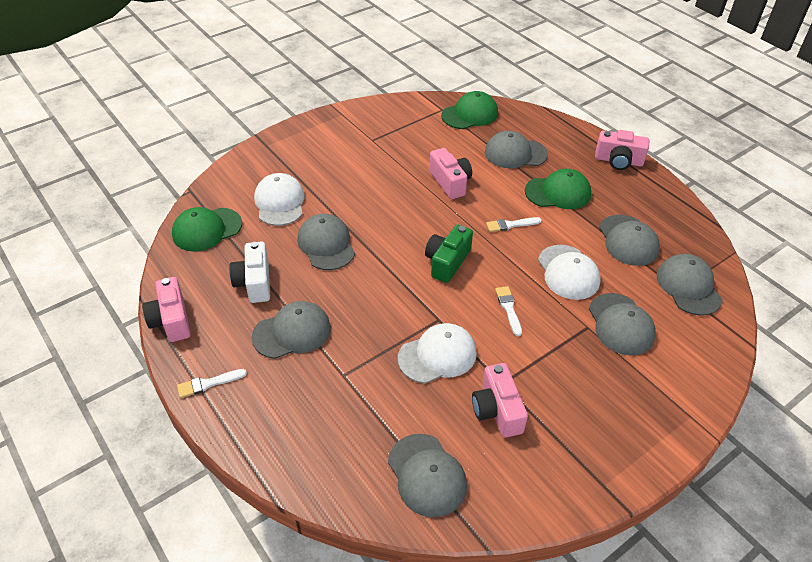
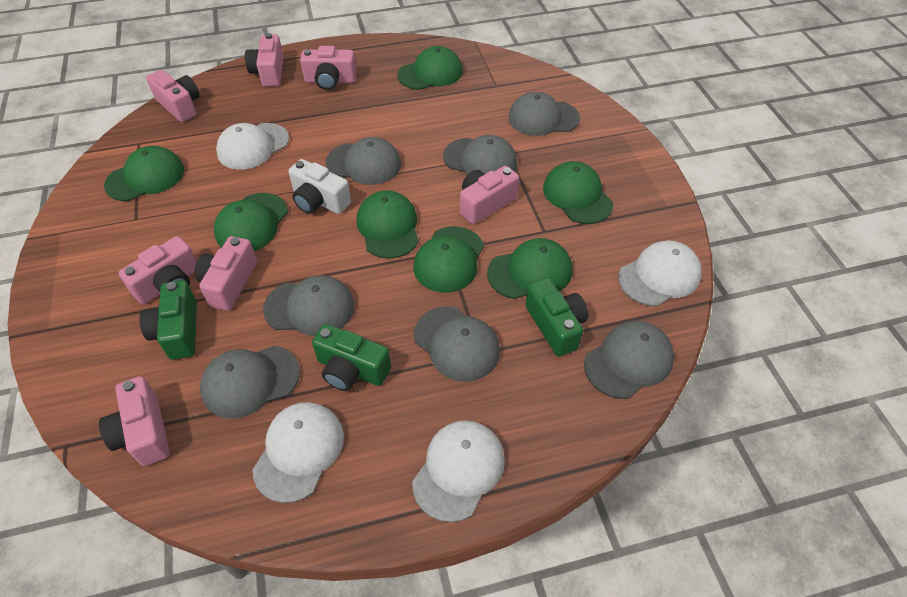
green camera: [425,224,473,283] = 1 -> [140,280,197,360] [312,324,391,391] [525,278,588,357] = 3
green cap: [172,207,242,252] [441,91,498,129] [525,169,591,209] = 3 -> [104,146,184,201] [214,193,288,251] [357,190,419,259] [398,46,463,90] [414,226,484,293] [487,238,572,299] [543,161,613,224] = 7
pink camera: [142,277,191,342] [429,148,472,199] [472,363,528,438] [595,130,649,170] = 4 -> [99,376,170,466] [119,236,197,304] [146,70,200,122] [194,236,257,311] [245,33,284,87] [300,46,357,90] [460,166,519,224] = 7
white brush: [177,369,247,398] [486,217,542,232] [495,286,522,336] = 3 -> none = 0
white cap: [254,173,305,226] [398,323,477,384] [538,245,601,300] = 3 -> [216,123,289,170] [252,402,344,503] [412,420,505,522] [618,240,702,306] = 4

